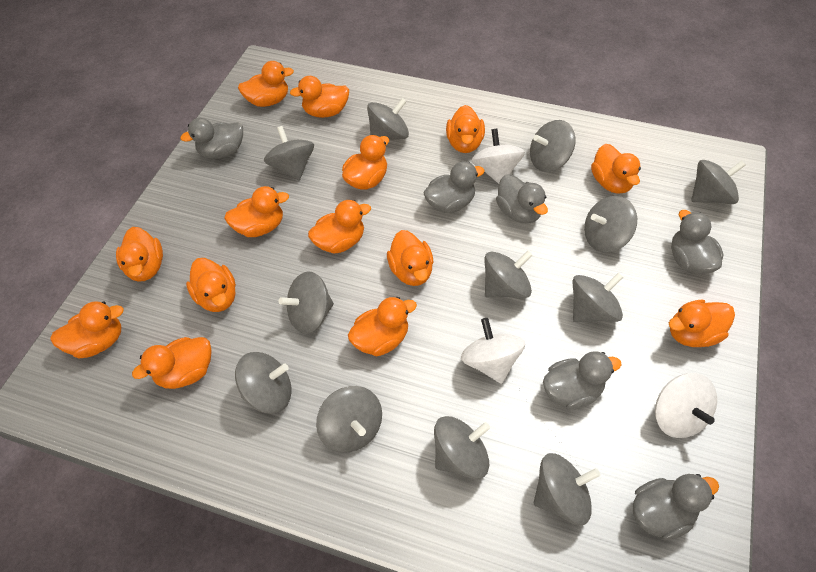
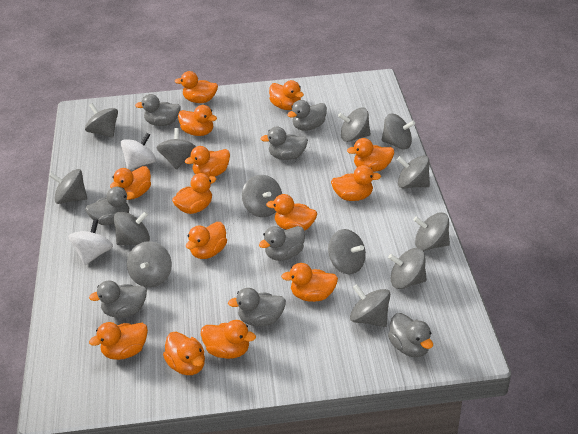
grey duck: [180,118,243,159] [423,161,485,213] [496,174,548,224] [543,351,621,410] [633,474,719,541] [671,210,723,274] = 6 -> [85,187,135,225] [89,281,147,318] [135,94,181,126] [228,288,286,326] [259,226,305,261] [261,127,308,160] [287,100,327,131] [388,313,433,357] = 8
grey spinning top: [235,352,292,413] [264,126,314,181] [279,271,334,334] [316,386,382,453] [367,98,409,140] [434,416,490,479] [484,251,532,298] [530,120,576,172] [534,453,600,525] [573,273,623,322] [584,196,637,253] [691,160,746,204] = 12 -> [49,169,87,204] [85,103,118,138] [114,211,150,245] [127,241,172,288] [156,128,196,170] [242,175,282,217] [328,229,366,274] [338,108,371,142] [350,285,390,327] [382,114,415,149] [388,248,427,289] [397,156,430,189] [414,212,450,251] = 13
white spinning top: [461,318,525,384] [471,129,525,184] [655,373,717,438] = 3 -> [68,219,113,265] [121,133,156,170] = 2

